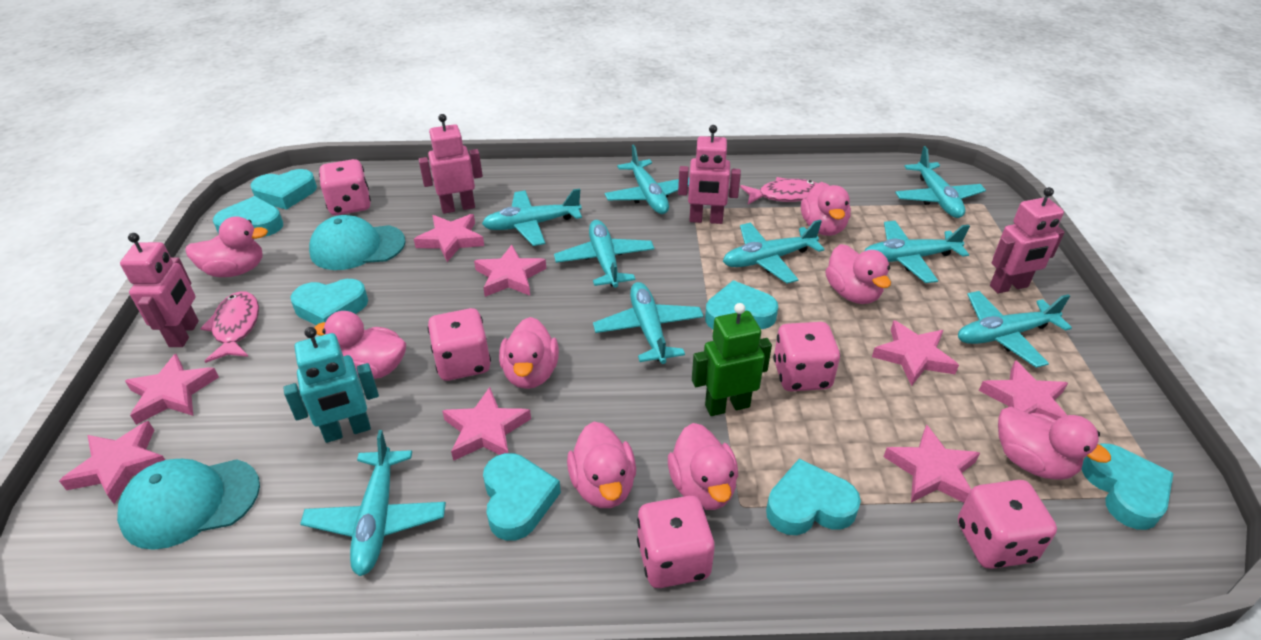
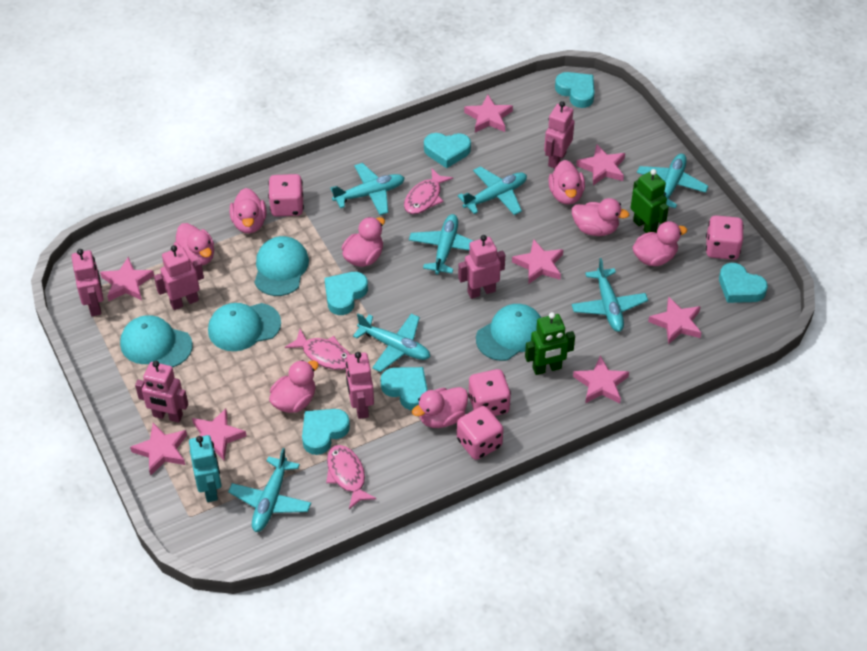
green robot: [692,303,772,416] = 1 -> [525,312,575,375] [630,169,669,233] = 2
pink dice: [319,159,371,215] [427,308,491,381] [637,496,715,588] [773,322,840,391] [958,480,1057,569] = 5 -> [268,174,304,217] [457,406,503,460] [468,369,511,416] [706,215,744,260] = 4
pink fish: [200,291,259,363] [740,177,818,204] = 2 -> [285,329,351,370] [326,445,377,509] [404,168,453,214] = 3
pink robot: [120,233,199,347] [418,114,483,214] [678,125,741,224] [990,187,1065,293] = 4 -> [71,249,103,316] [135,361,188,423] [154,245,204,310] [346,352,374,419] [458,235,505,299] [544,101,574,168] = 6
turquoise cap: [117,459,260,550] [309,215,406,270] = 2 -> [120,315,193,367] [208,303,281,351] [254,236,309,296] [476,304,541,361] = 4
turquoise heart: [213,196,283,236] [250,169,317,210] [291,279,368,325] [483,453,561,541] [705,280,778,329] [766,459,861,535] [1082,443,1174,530] = 7 -> [302,409,350,455] [325,272,368,315] [380,367,428,410] [424,133,471,168] [555,72,595,108] [719,263,768,303] = 6
turquoise plane: [300,430,446,576] [482,188,582,246] [554,220,654,288] [593,282,704,364] [604,145,689,214] [723,220,825,284] [864,221,970,283] [895,146,986,218] [958,291,1072,368] = 9 -> [228,448,311,532] [330,163,405,215] [353,313,430,372] [409,214,473,275] [458,166,527,215] [571,258,648,332] [637,154,708,209] = 7

